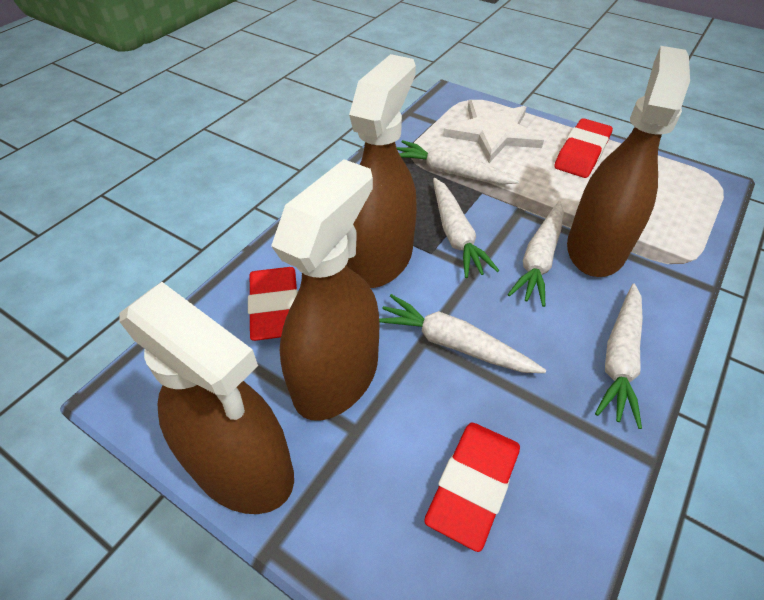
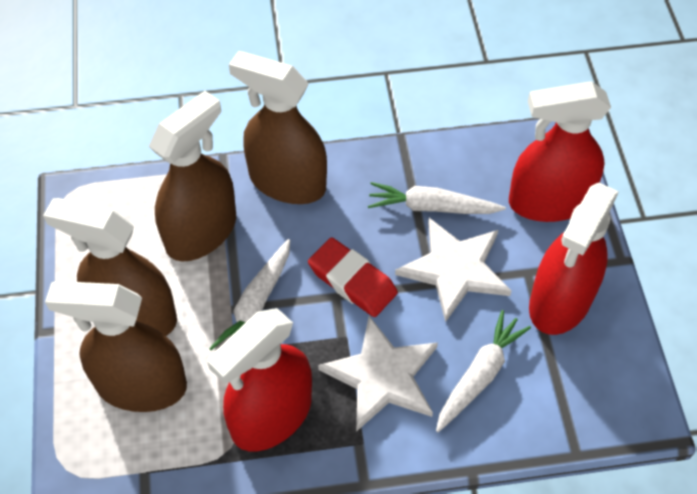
red eraser: [248,267,298,341] [424,423,520,552] [554,118,613,178] = 3 -> [308,237,398,317] = 1
red spray bottle: none = 0 -> [207,308,312,451] [509,81,611,222] [529,183,619,335] = 3
white carrot: [379,294,546,373] [397,140,519,185] [433,178,499,278] [508,201,564,307] [595,284,643,429] = 5 -> [209,239,290,350] [368,182,506,214] [436,310,531,432] = 3
white star: [443,100,544,163] = 1 -> [318,316,438,432] [395,218,511,322] = 2

